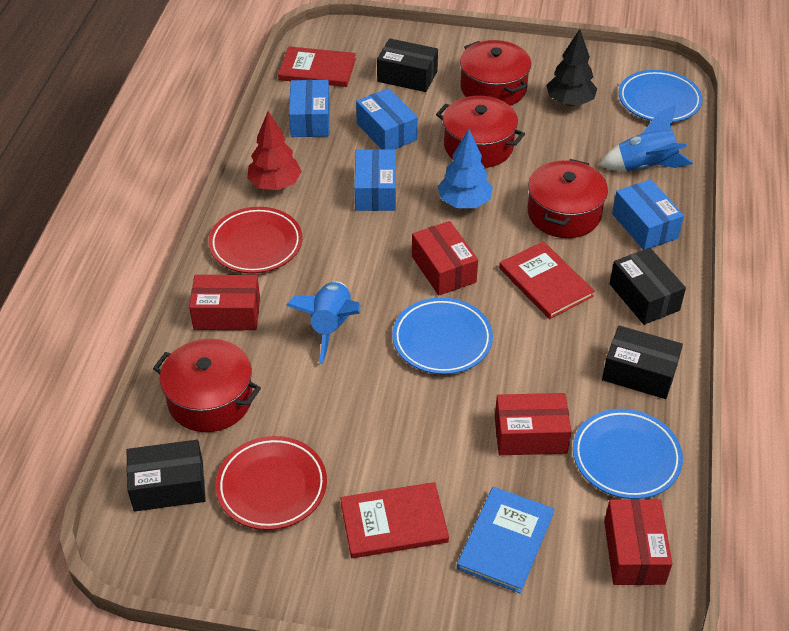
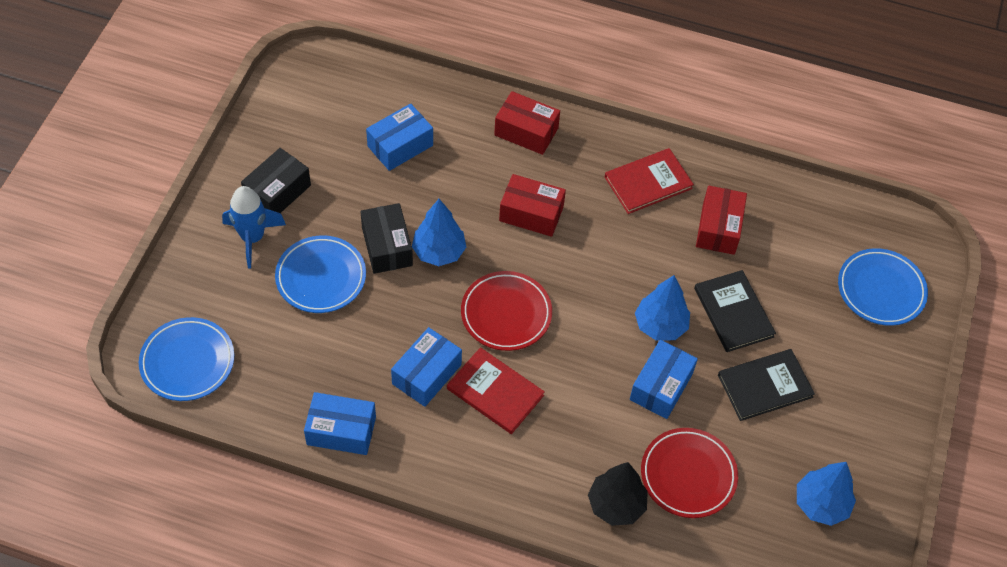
black book: none = 0 -> [694,270,776,352] [718,349,815,421] = 2
black box: [127,440,206,512] [377,38,438,92] [602,325,683,399] [609,248,686,325] = 4 -> [241,148,311,213] [360,203,413,274] = 2
blue book: [457,487,554,593] = 1 -> none = 0
blue rocket: [286,282,361,364] [600,105,693,171] = 2 -> [222,186,286,269] = 1
blue tree: [438,129,493,208] = 1 -> [412,199,466,266] [635,275,690,341] [797,462,856,526] = 3
red book: [278,46,356,87] [340,482,449,558] [499,241,595,319] = 3 -> [447,347,545,434] [605,148,694,214] = 2
red box: [189,275,260,330] [412,221,478,296] [495,393,572,455] [604,499,673,585] = 4 -> [494,91,560,155] [499,174,566,237] [696,186,747,255] = 3
red pot: [153,339,261,432] [436,96,525,168] [460,40,531,106] [528,159,608,238] = 4 -> none = 0
red tree: [247,111,302,190] = 1 -> none = 0

